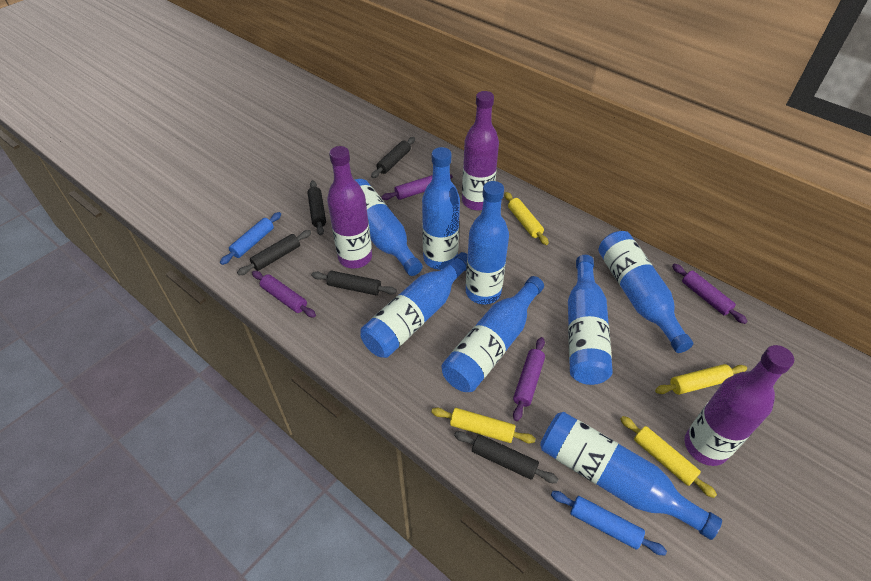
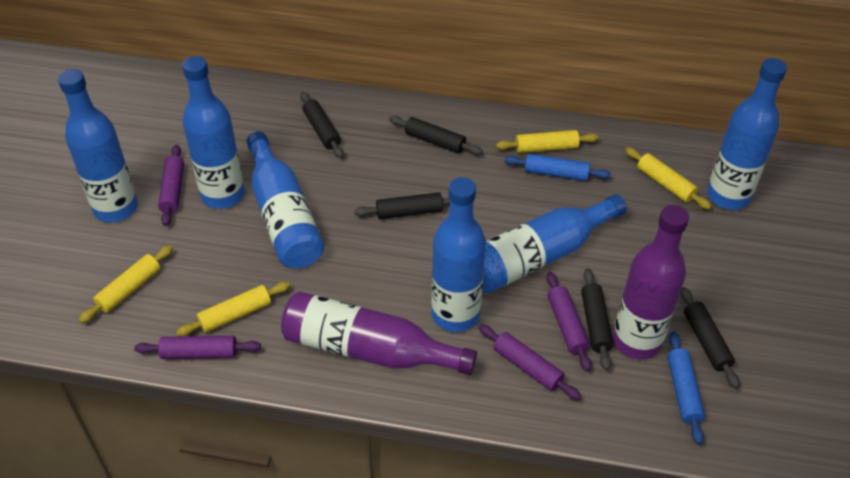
blue bottle: [355,179,423,276] [360,252,468,358] [422,147,460,270] [442,276,544,392] [466,181,509,304] [540,412,722,540] [568,255,613,385] [598,231,693,353] = 8 -> [58,69,138,222] [182,56,245,209] [247,131,324,268] [431,177,486,332] [483,194,626,293] [707,58,787,210] = 6
purple bottle: [327,146,372,269] [462,91,499,210] [684,345,794,466] = 3 -> [281,292,477,375] [613,205,689,360] = 2

